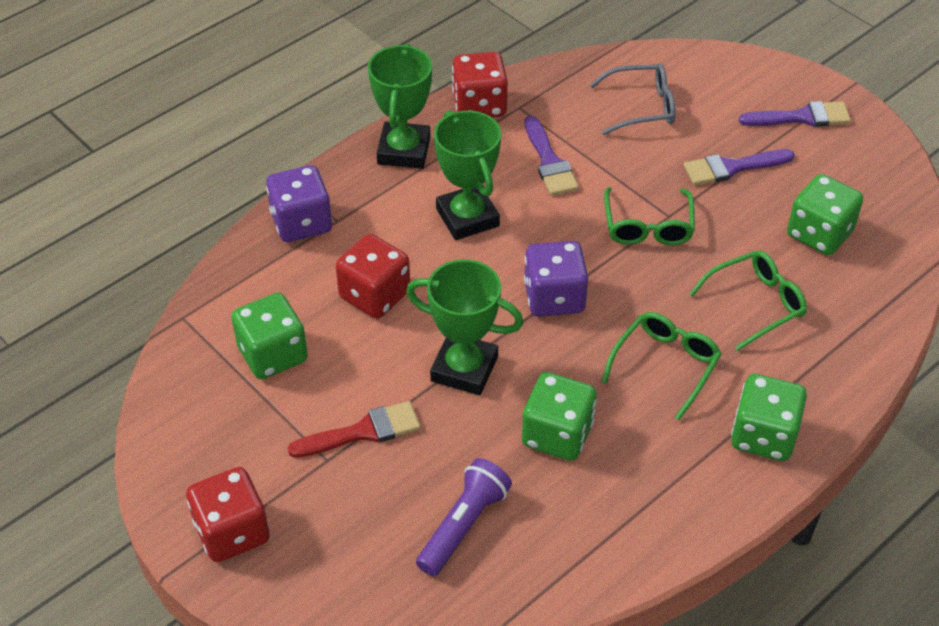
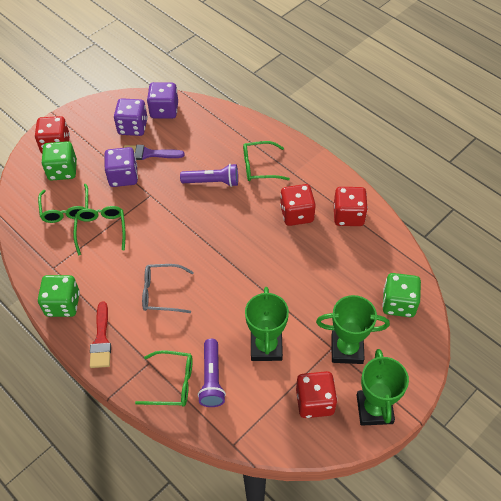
green dice: [231,293,308,379] [522,372,597,461] [731,374,807,461] [787,174,863,255] = 4 -> [38,275,80,317] [41,141,77,180] [382,273,421,317] = 3
green glasses: [601,312,722,420] [604,187,695,245] [689,251,807,351] = 3 -> [38,184,88,223] [73,206,126,255] [135,350,193,407] [243,141,290,181] = 4
purple brush: [524,116,579,196] [683,149,795,185] [739,101,851,127] = 3 -> [124,145,185,160] = 1
purple dice: [266,165,332,242] [524,241,588,317] = 2 -> [104,147,138,187] [114,98,148,136] [147,82,178,119] = 3
purple flashlight: [416,458,512,576] = 1 -> [180,164,238,187] [198,339,226,407] = 2
red dice: [186,467,270,562] [336,234,410,319] [452,52,508,117] = 3 -> [35,116,70,153] [280,184,316,226] [296,371,337,418] [334,187,368,226] = 4

